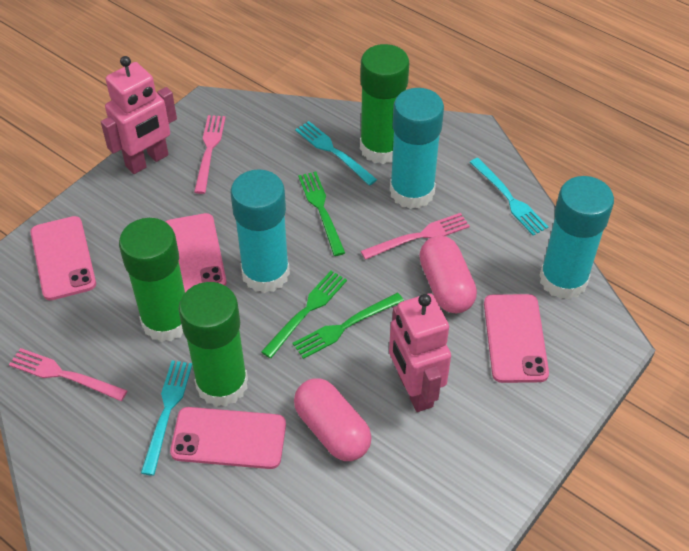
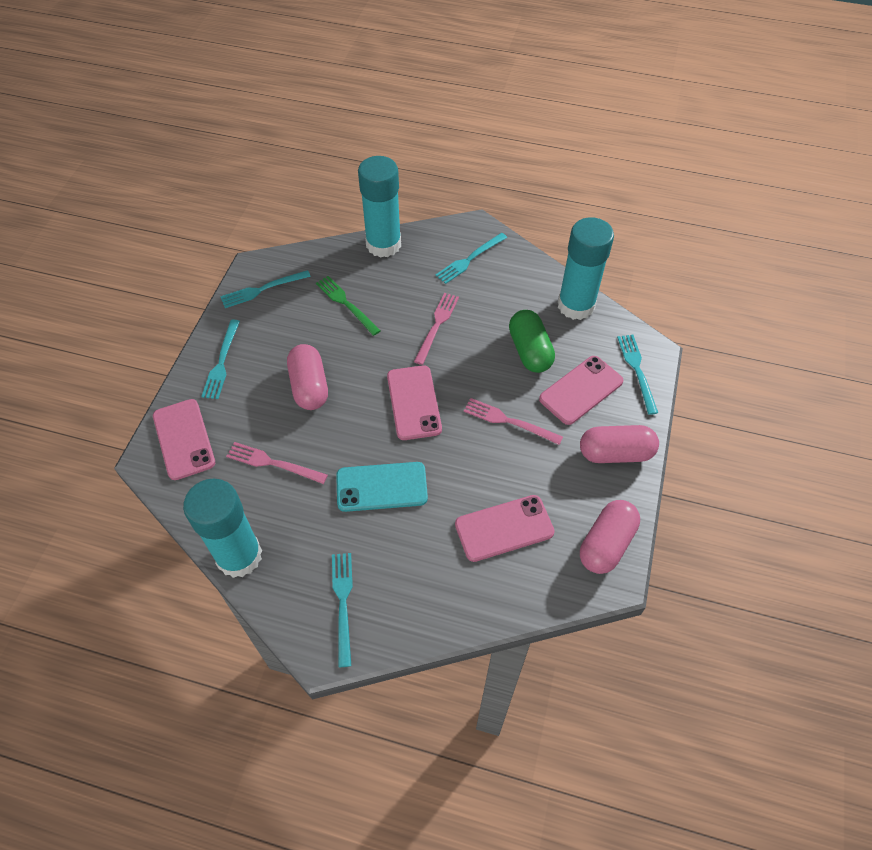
green capsule: none = 0 -> [509,310,555,373] = 1
green fork: [261,271,347,358] [293,293,404,359] [298,172,345,256] = 3 -> [316,276,381,336] = 1
green glue stick: [119,218,185,342] [178,282,248,407] [360,44,409,164] = 3 -> none = 0
pink capsule: [294,378,372,461] [419,236,477,313] = 2 -> [287,344,328,410] [580,425,659,463] [580,500,640,574] = 3
pink robot: [101,56,177,174] [389,293,451,412] = 2 -> none = 0
turquoise fork: [141,361,192,476] [295,121,377,186] [470,158,548,236] = 3 -> [201,320,240,399] [220,270,311,308] [332,553,353,667] [435,233,507,284] [617,335,658,415] = 5
turquoise phone: none = 0 -> [336,462,428,512] = 1

